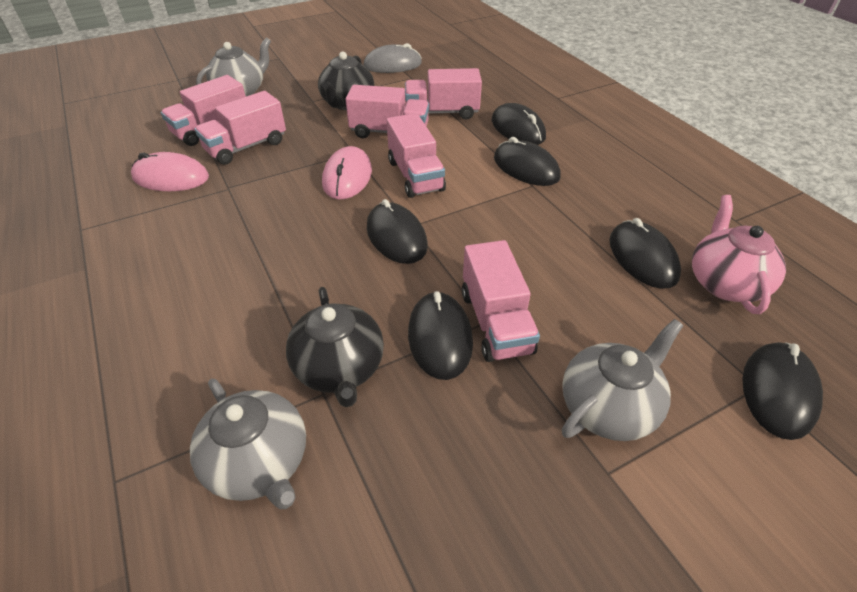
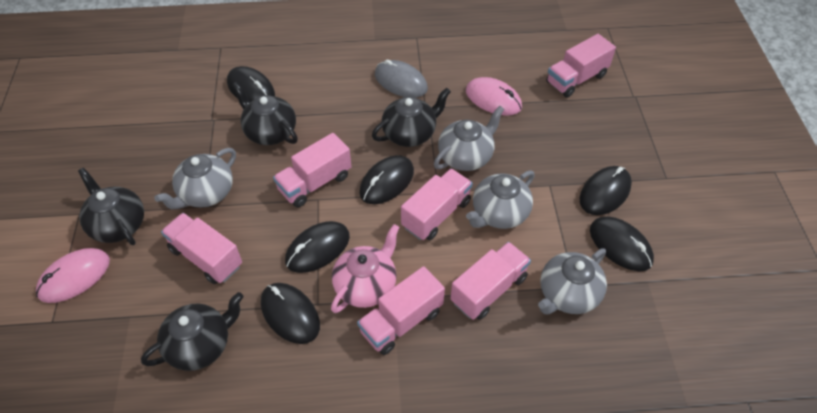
black teapot: [286,287,384,407] [318,51,374,110] = 2 -> [78,168,144,245] [141,292,243,371] [232,82,298,145] [372,88,451,147] = 4
grey teapot: [190,379,306,509] [196,38,271,96] [562,319,683,441] = 3 -> [155,148,236,209] [434,106,504,171] [466,170,534,229] [538,248,607,314] = 4

